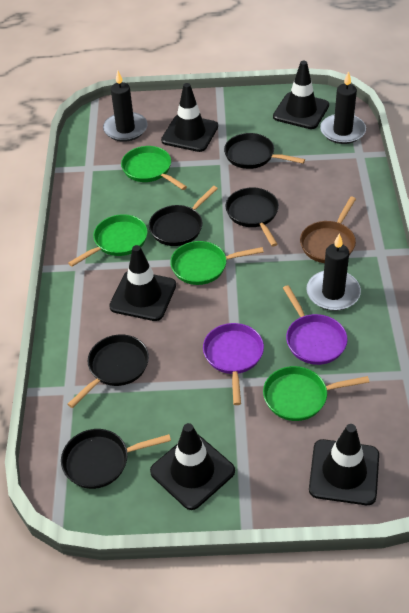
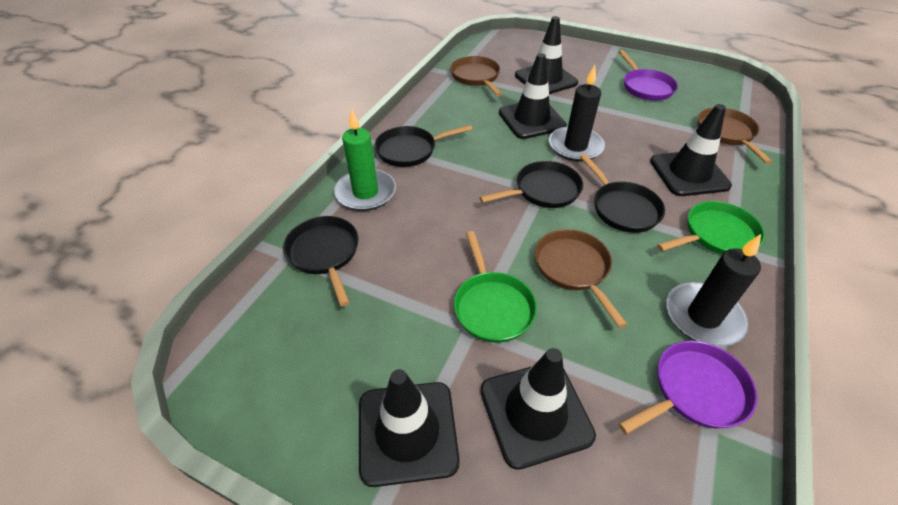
black candle: [103,71,148,142] [307,233,361,311] [320,71,366,144] = 3 -> [549,65,605,162] [666,234,761,346] = 2
black pan: [61,429,171,489] [67,334,149,408] [149,186,218,246] [224,133,305,169] [225,187,279,247] = 5 -> [283,216,359,307] [374,125,472,167] [479,161,583,208] [580,154,665,233] = 4
brown pan: [300,197,356,263] = 1 -> [450,56,502,96] [535,229,627,328] [698,107,773,164] = 3
green candle: none = 0 -> [334,109,396,211] = 1
green pan: [68,214,148,267] [121,146,187,190] [170,241,264,285] [263,366,370,421] = 4 -> [454,231,537,343] [657,201,765,254] = 2

